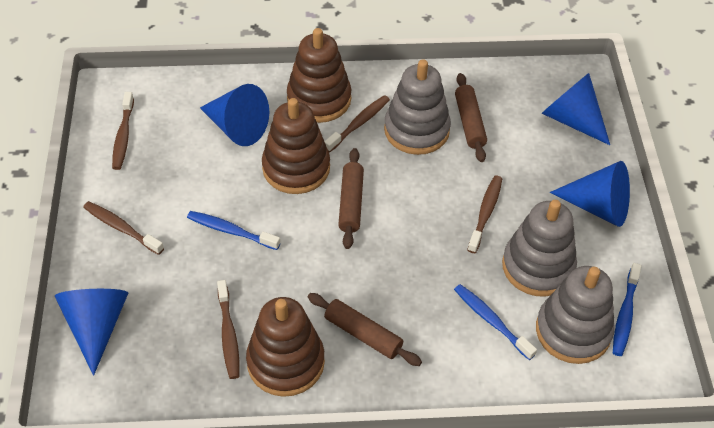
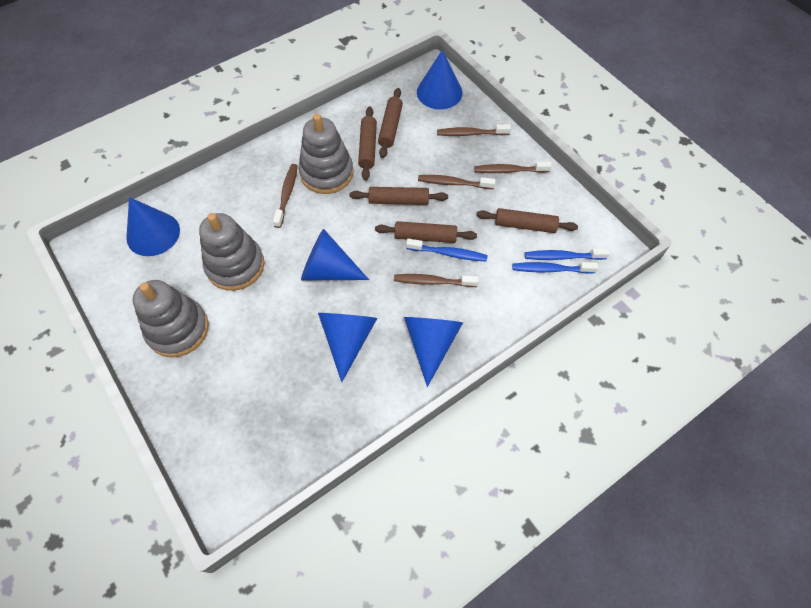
blue cone: [55,289,128,375] [200,84,269,146] [541,73,610,145] [550,161,630,227] = 4 -> [126,197,180,256] [301,229,369,280] [318,313,377,382] [404,317,463,387] [417,50,463,110] = 5
brown rolling pin: [308,293,422,366] [338,148,364,249] [455,73,487,162] = 3 -> [349,187,448,205] [358,106,377,180] [375,221,477,243] [378,88,403,158] [476,208,578,233] = 5
brown stacking toy: [246,297,325,397] [262,98,330,194] [287,28,351,123] = 3 -> none = 0

